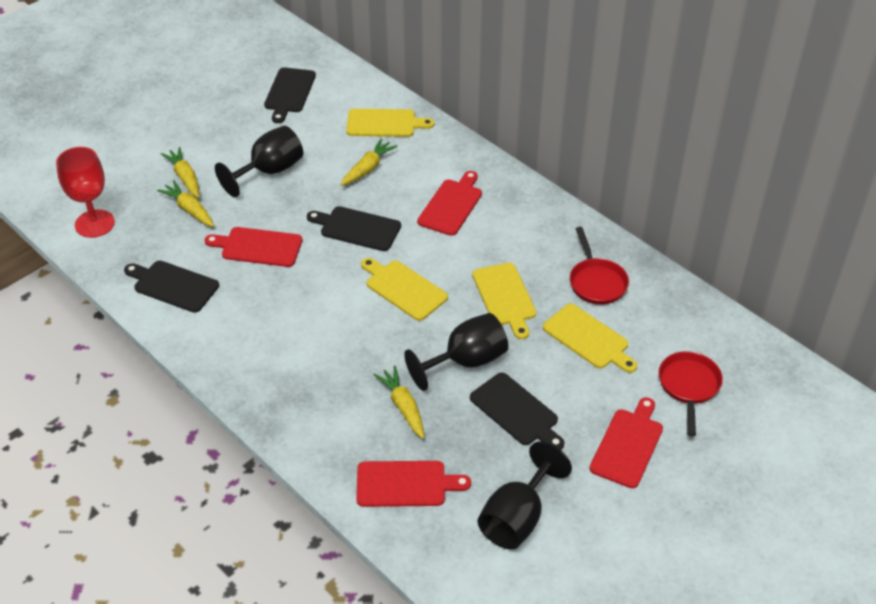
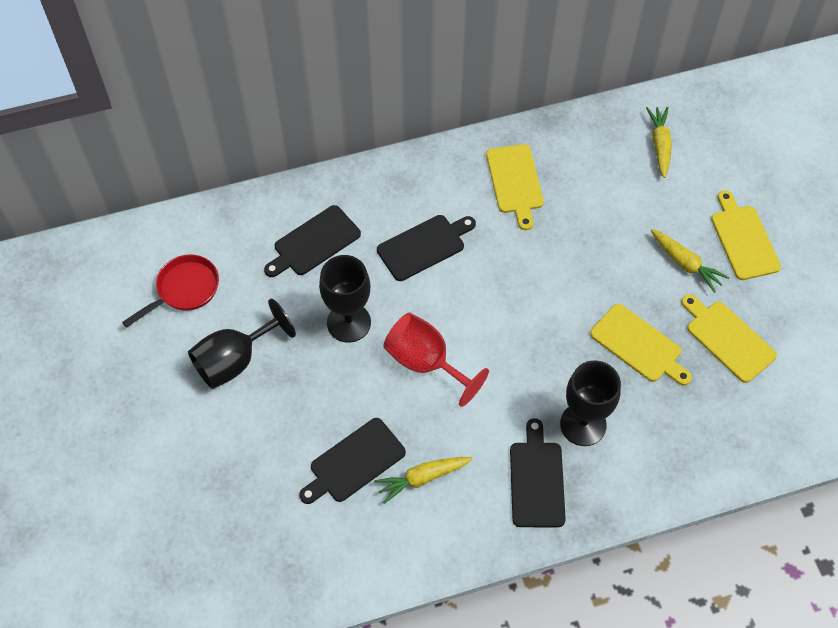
red cutting board: [205,227,302,267] [356,461,471,507] [417,171,482,236] [590,397,663,488] = 4 -> none = 0
red pan: [570,227,629,305] [659,351,723,436] = 2 -> [122,255,219,328] = 1
yellow carrot: [157,180,214,227] [161,147,199,198] [341,138,398,186] [373,366,424,439] = 4 -> [374,457,472,504] [646,107,672,178] [651,229,729,293] = 3

